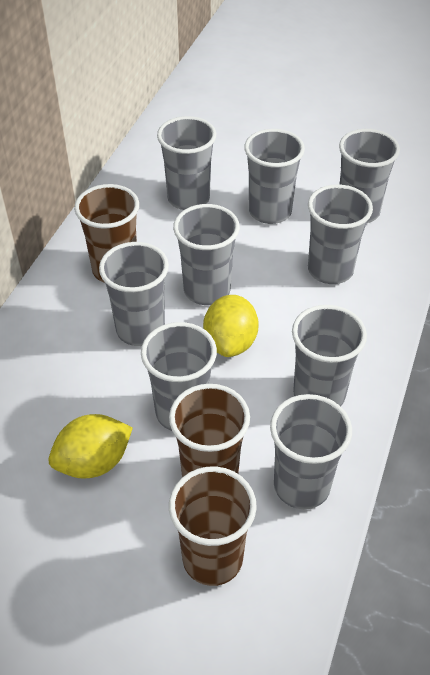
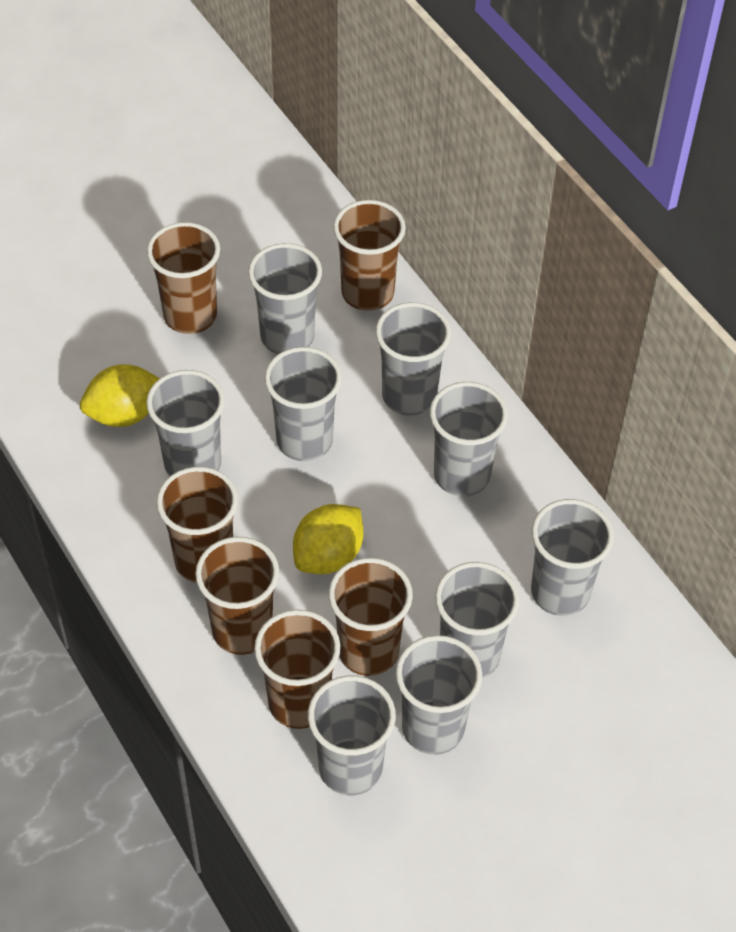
brown cup: [74,184,139,283] [169,384,250,477] [169,467,257,586] = 3 -> [147,222,220,334] [156,467,238,583] [195,537,279,655] [254,610,340,729] [329,558,413,676] [333,200,406,311] = 6

